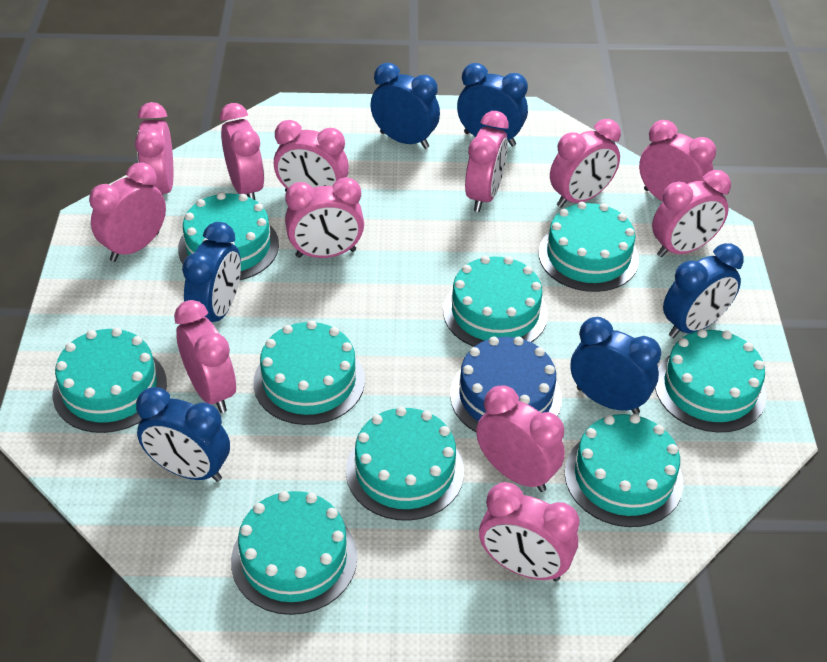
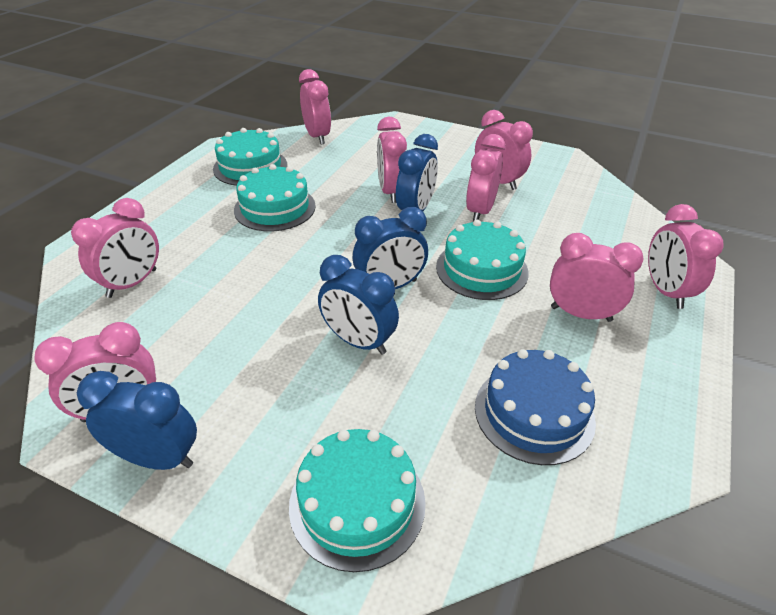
blue clock: [136,387,230,482] [182,222,241,322] [370,63,440,149] [457,63,528,146] [570,317,661,414] [663,243,744,338] = 6 -> [77,371,197,470] [318,255,399,355] [352,207,428,289] [396,134,438,211] = 4
pink clock: [89,162,166,262] [135,102,173,195] [174,300,236,413] [220,103,264,200] [274,120,349,191] [285,177,364,258] [465,111,509,212] [476,385,565,492] [479,482,580,581] [550,119,621,208] [639,120,716,202] [652,170,731,257] = 12 -> [34,322,156,422] [71,198,159,298] [299,69,331,145] [377,117,407,203] [466,134,506,222] [475,110,533,190] [550,233,644,322] [648,204,723,309] = 8
turquoise cake: [53,328,167,433] [178,192,279,280] [231,491,357,615] [253,320,365,425] [346,406,464,521] [443,256,548,347] [538,202,639,292] [565,414,683,527] [655,329,767,433] = 9 -> [213,128,287,186] [234,164,316,231] [289,429,426,572] [436,220,529,300] = 4

